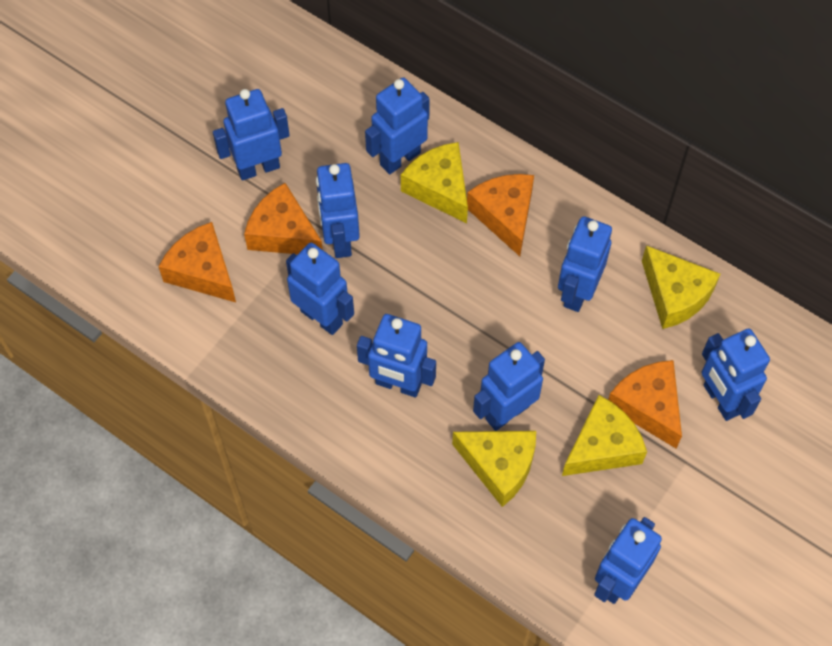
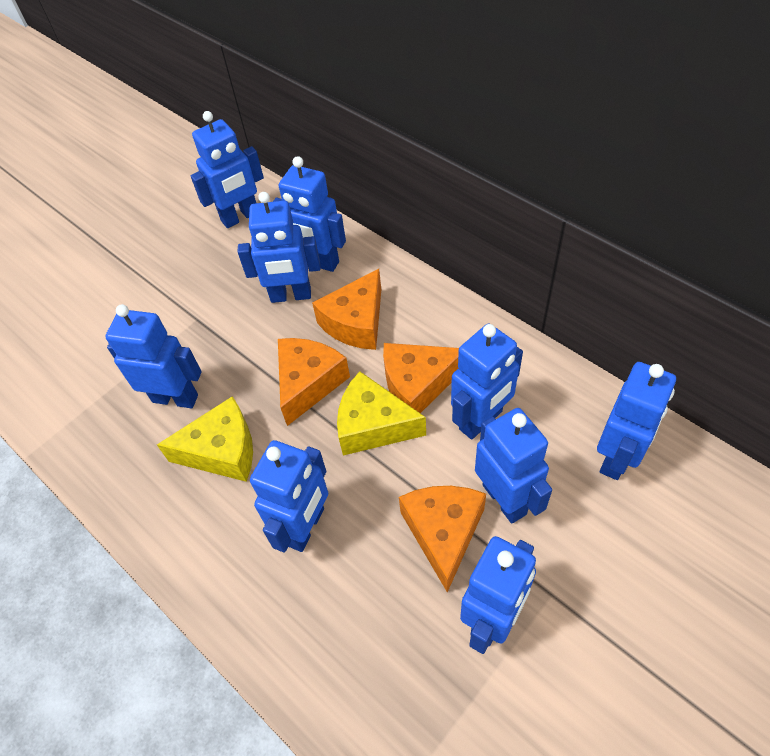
yellow cheese: [401,142,468,223] [452,431,536,507] [562,395,647,476] [642,245,720,329] = 4 -> [157,396,253,482] [337,371,426,455] = 2

